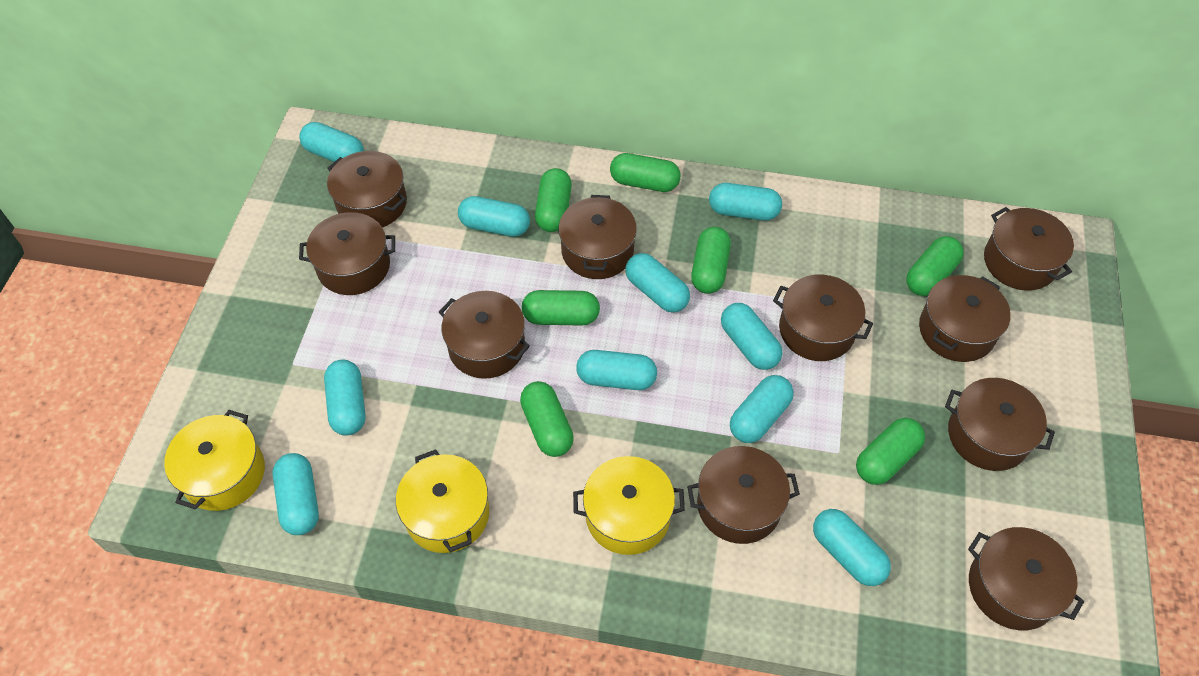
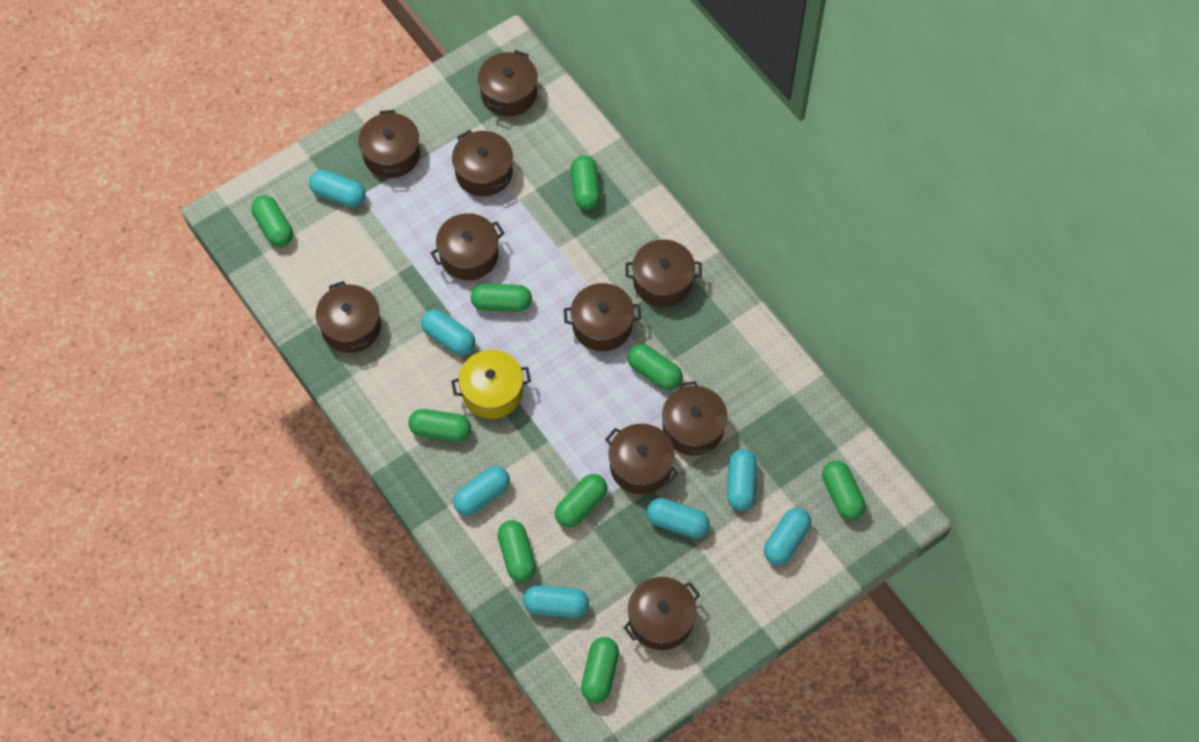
green capsule: [520,381,574,457] [522,290,600,326] [535,168,572,232] [610,153,681,192] [691,227,731,294] [856,418,925,485] [906,236,964,296] = 7 -> [251,195,293,247] [408,409,471,442] [471,284,532,312] [498,520,536,582] [555,474,607,528] [571,155,601,210] [581,637,619,703] [627,344,683,391] [822,461,866,520] = 9
turquoise capsule: [272,453,319,535] [299,122,364,162] [324,359,366,436] [458,196,530,237] [576,350,657,390] [625,253,690,313] [709,183,782,221] [721,303,782,370] [730,375,794,443] [813,509,891,586] = 10 -> [309,170,365,207] [421,310,475,355] [453,466,510,516] [523,585,589,618] [647,498,710,538] [727,449,757,511] [764,508,811,565] = 7
yellow pot: [164,410,265,511] [396,449,489,553] [573,456,685,555] = 3 -> [451,350,531,419] = 1

